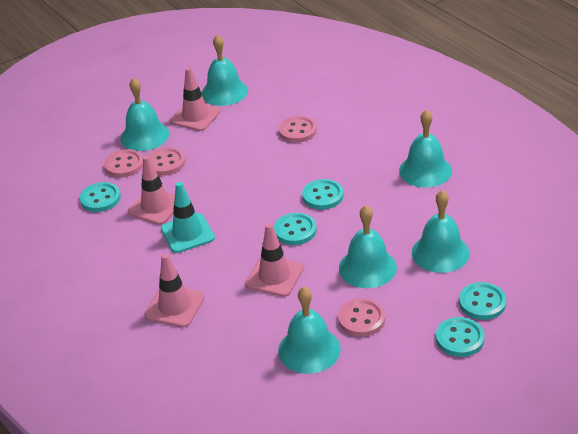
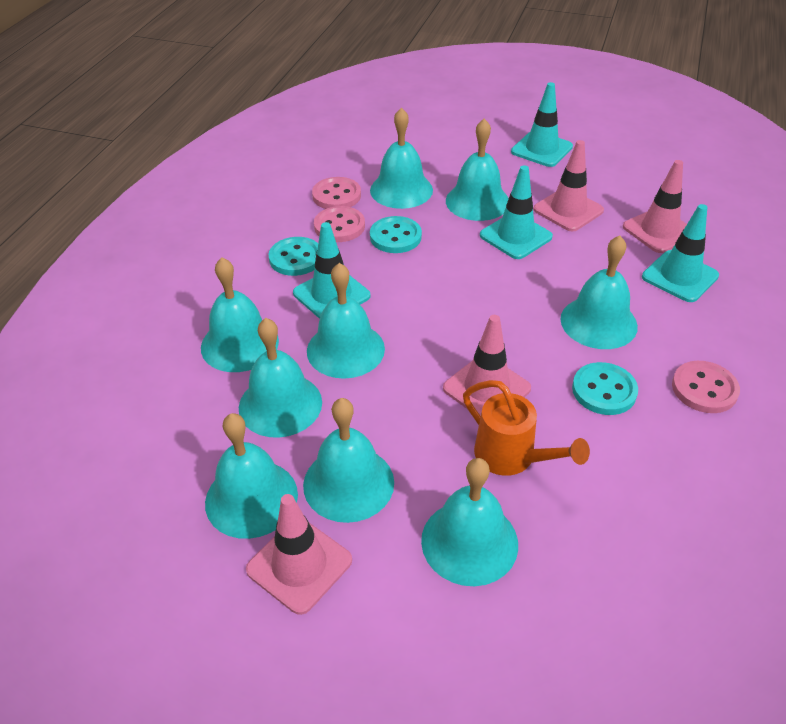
orange watering can: none = 0 -> [463,380,590,476] = 1
pink button: [104,149,143,177] [148,147,185,176] [278,116,317,143] [338,298,385,337] = 4 -> [312,177,361,209] [314,206,365,242] [672,361,740,413] = 3
turquoise bell: [120,77,169,151] [202,35,248,106] [278,287,341,374] [339,205,397,288] [399,109,452,188] [412,190,470,273] = 6 -> [201,258,279,372] [205,413,298,539] [239,318,322,438] [303,398,394,523] [307,263,385,379] [370,108,433,209] [421,458,518,586] [446,119,509,221] [560,235,638,349] = 9
turquoise button: [80,182,121,212] [274,213,317,245] [302,179,343,209] [436,317,485,357] [459,282,506,320] = 5 -> [269,237,318,276] [370,216,422,253] [572,362,638,415] = 3
turquoise traffic cone: [161,182,215,253] = 1 -> [293,222,370,319] [480,165,553,259] [511,82,573,167] [642,204,719,302] = 4

